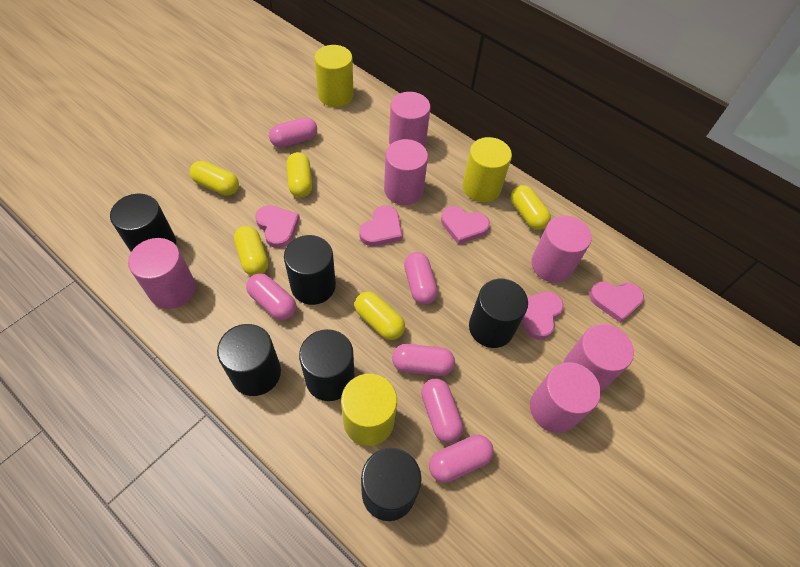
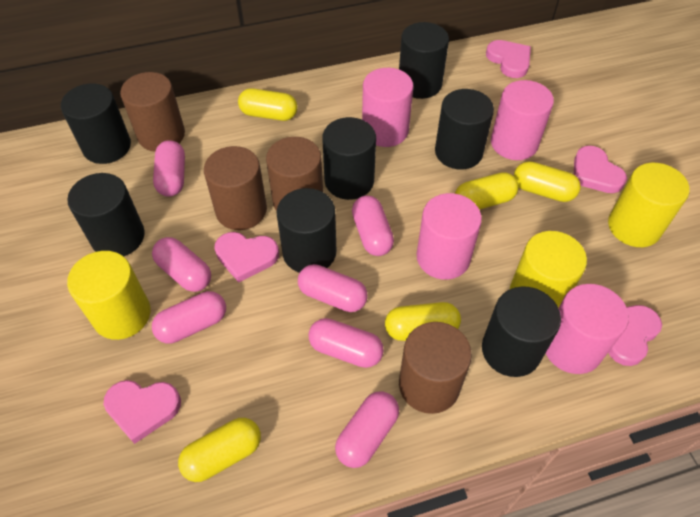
black cylinder: [110,194,176,252] [217,324,281,396] [284,235,336,305] [299,329,355,401] [361,448,421,521] [469,279,528,348] = 6 -> [61,83,131,164] [67,173,145,256] [277,188,336,273] [322,117,376,200] [399,22,449,99] [435,89,494,170] [482,287,561,377] = 7
brown cylinder: none = 0 -> [120,72,185,152] [204,146,267,230] [266,137,323,211] [399,322,472,414] = 4
pink capsule: [246,273,296,320] [269,117,317,148] [392,344,455,376] [404,252,438,305] [421,379,463,443] [429,435,494,483] = 6 -> [152,237,211,292] [152,291,226,344] [153,140,185,197] [298,264,368,312] [309,318,384,368] [335,391,399,468] [352,195,394,256] = 7
pink cylinder: [128,238,196,309] [384,139,428,205] [389,92,431,147] [530,362,601,433] [532,215,592,283] [563,324,634,391] = 6 -> [362,68,414,147] [417,193,482,280] [491,80,554,160] [546,284,629,374] = 4

